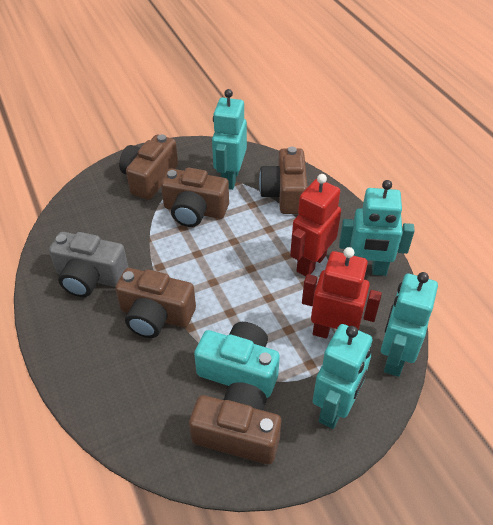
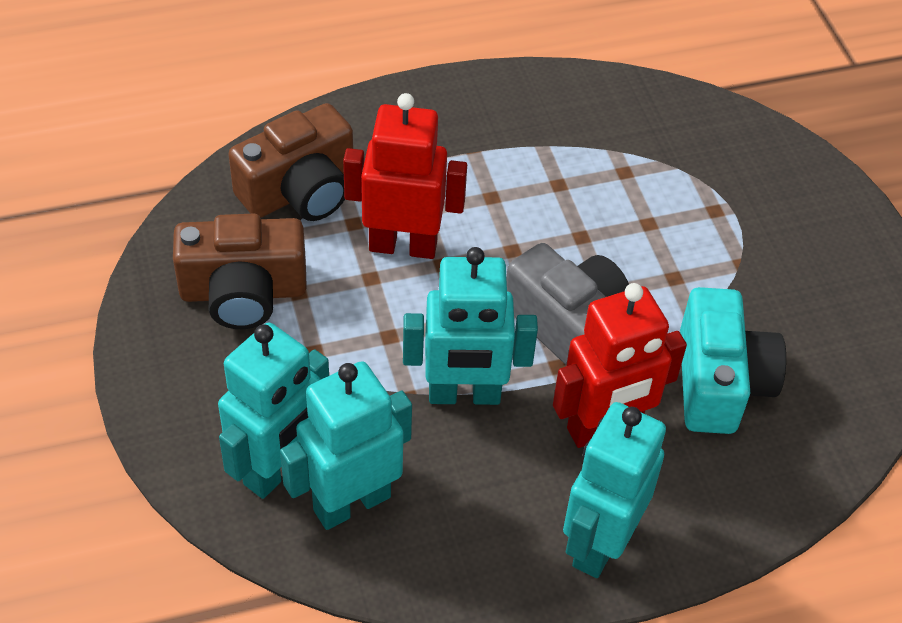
brown camera: [115,268,196,338] [119,134,178,200] [161,168,229,227] [189,382,281,464] [259,147,307,214] = 5 -> [173,214,307,329] [228,103,353,221] = 2

